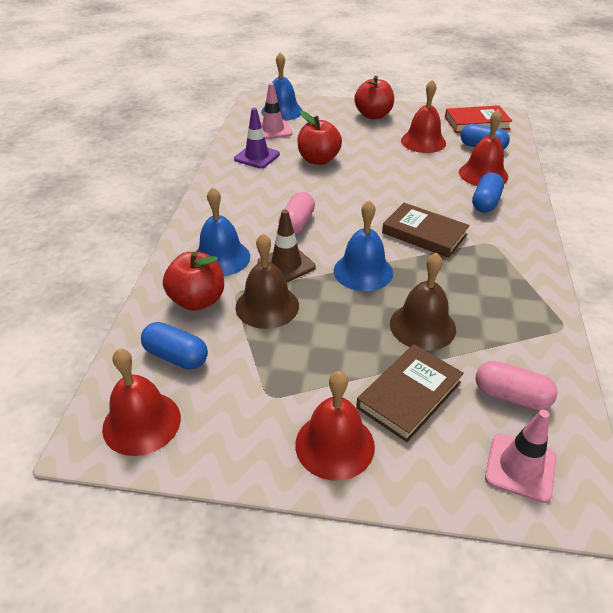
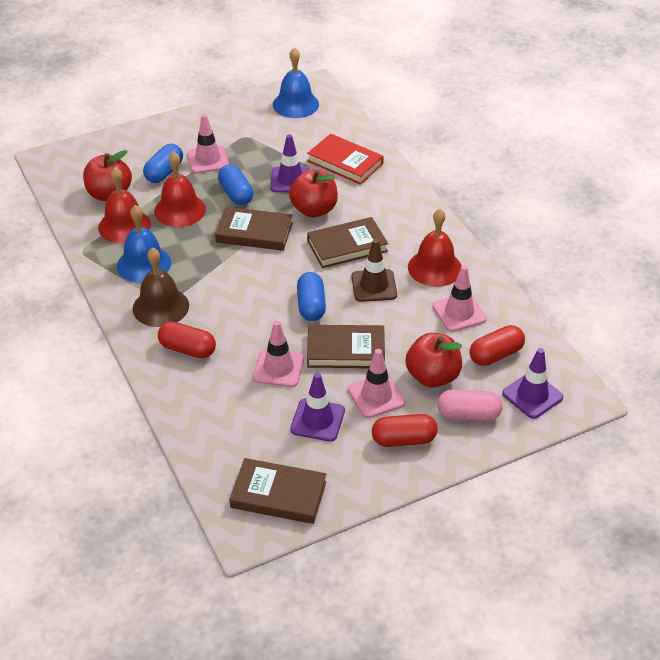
blue bell: [196,187,250,276] [261,52,303,121] [334,200,393,291] = 3 -> [117,205,171,283] [273,47,319,118] = 2
brown bell: [235,233,299,329] [390,253,456,351] = 2 -> [133,247,189,327] = 1
brown book: [356,344,464,442] [382,203,470,258] = 2 -> [215,207,293,251] [229,458,326,524] [307,217,388,268] [307,325,385,368] = 4
pink capsule: [279,192,315,235] [475,361,558,410] = 2 -> [437,389,503,421] = 1
pink traffic cone: [261,83,293,140] [485,410,556,503] = 2 -> [187,114,229,173] [253,321,304,387] [348,349,405,418] [433,266,487,332] = 4
purple traffic cone: [234,108,280,169] = 1 -> [270,134,310,193] [290,373,345,442] [502,348,563,419] = 3
red bell: [102,348,181,456] [295,371,375,481] [401,79,446,153] [459,109,508,186] = 4 -> [98,167,151,243] [154,151,206,227] [408,209,462,287] = 3
red capsule: none = 0 -> [158,321,216,358] [372,414,438,447] [469,325,525,366] = 3

